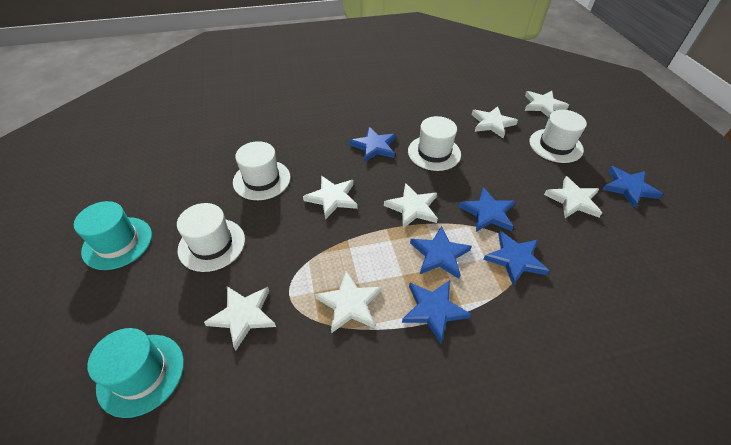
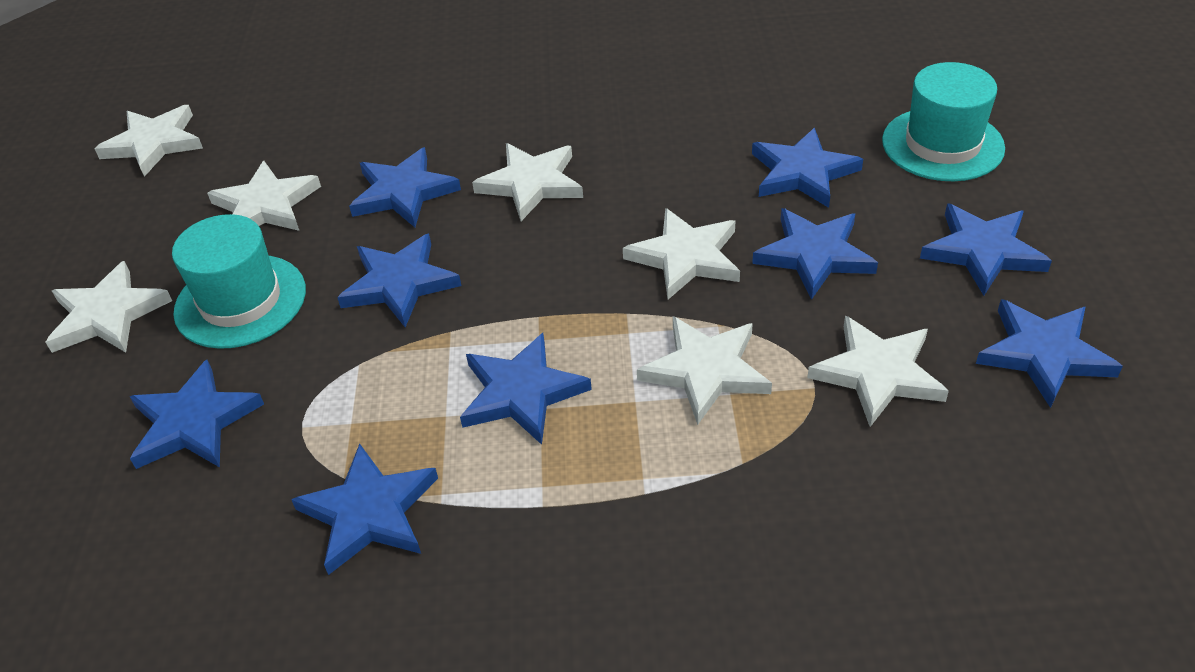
blue star: [349,127,396,162] [402,280,471,344] [410,226,472,279] [459,187,515,232] [483,231,549,285] [602,166,663,208] = 6 -> [129,360,264,469] [291,443,438,575] [337,234,461,327] [349,147,461,227] [460,333,592,445] [752,128,863,208] [752,208,878,300] [920,203,1052,296] [976,299,1123,408] = 9
white hat: [177,203,245,272] [233,141,291,200] [408,116,461,171] [529,110,587,163] = 4 -> none = 0

